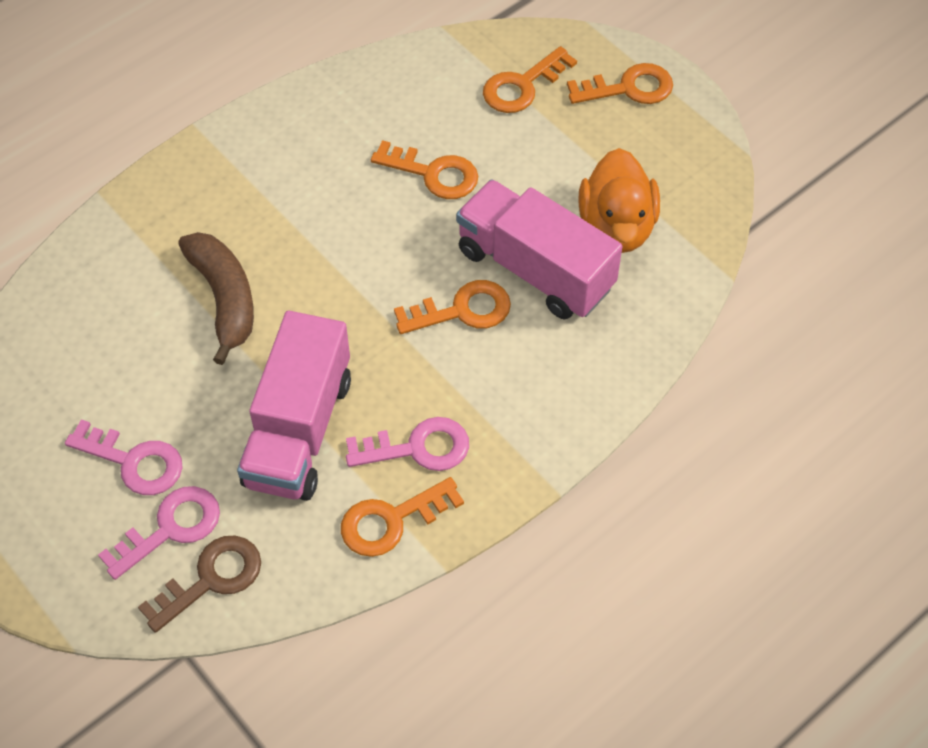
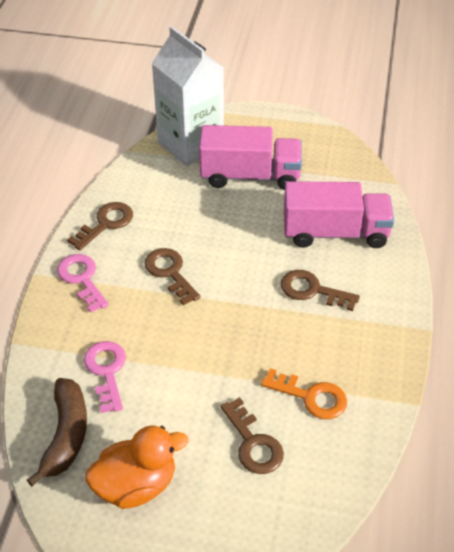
brown key: [138,536,261,633] = 1 -> [67,202,133,250] [145,248,201,306] [221,397,284,474] [281,270,360,311] = 4
orange key: [341,477,464,557] [371,140,478,199] [394,280,511,334] [483,46,577,113] [567,63,673,104] = 5 -> [261,368,347,419] = 1
pink key: [65,419,183,495] [98,486,220,580] [346,417,469,471] = 3 -> [57,254,109,313] [84,341,126,413] = 2
white carton: none = 0 -> [151,26,224,166] = 1

